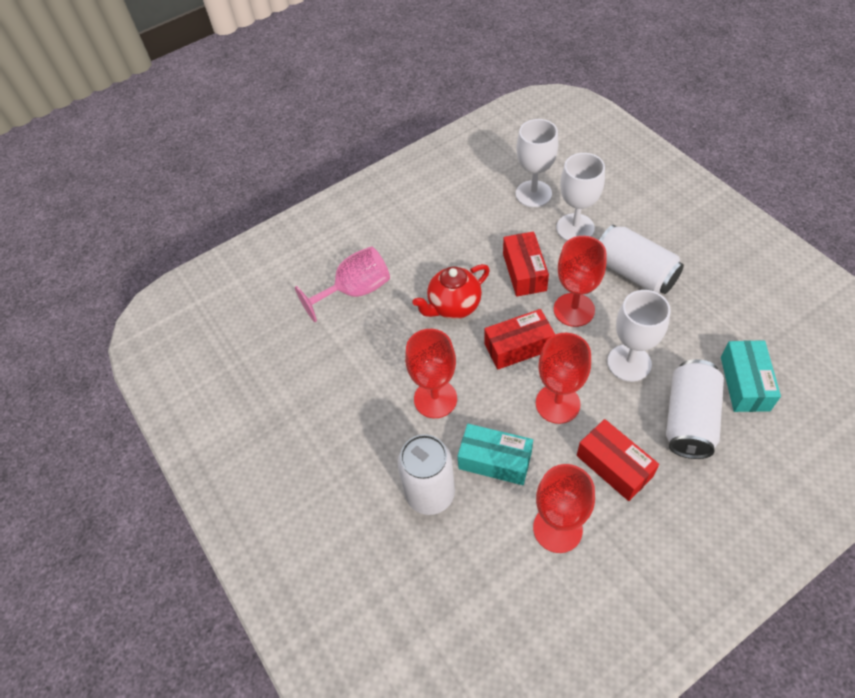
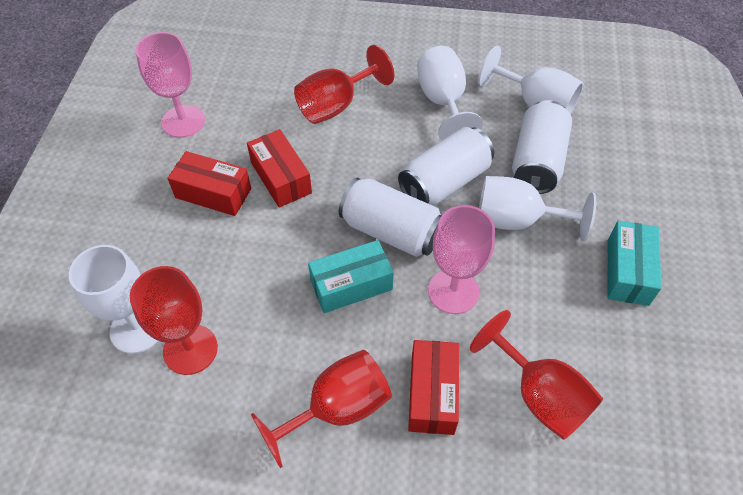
pink goblet: [295,246,390,322] = 1 -> [135,32,205,138] [428,205,495,314] = 2
red teapot: [412,264,490,319] = 1 -> none = 0
white goblet: [516,119,558,207] [556,153,605,241] [607,290,671,382] = 3 -> [69,245,158,354] [417,46,483,141] [478,46,584,114] [479,176,596,242] = 4

